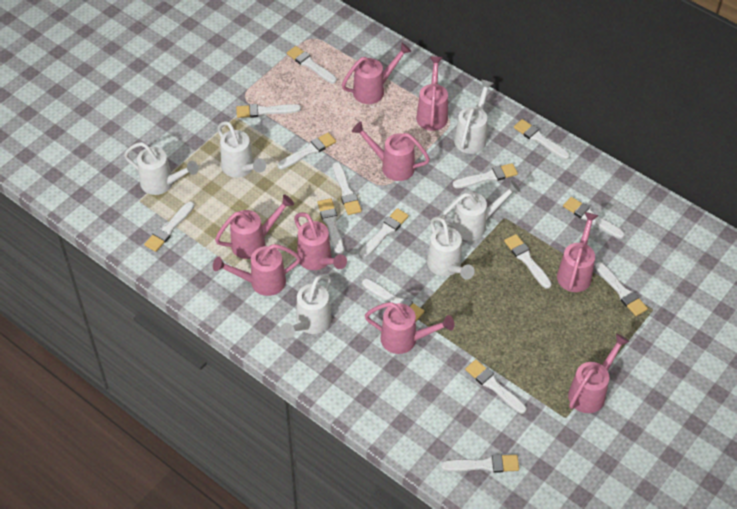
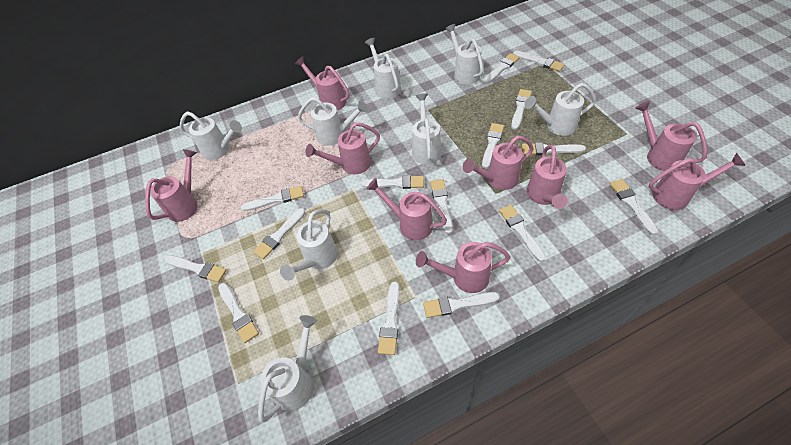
white watering can: [124,142,199,195] [217,121,266,178] [280,274,332,338] [427,217,475,279] [441,180,520,241] [454,79,494,154] = 6 -> [180,112,242,160] [258,315,317,422] [280,209,338,281] [298,97,368,146] [365,38,401,99] [412,93,442,164] [445,24,484,84] [525,83,596,136] = 8

